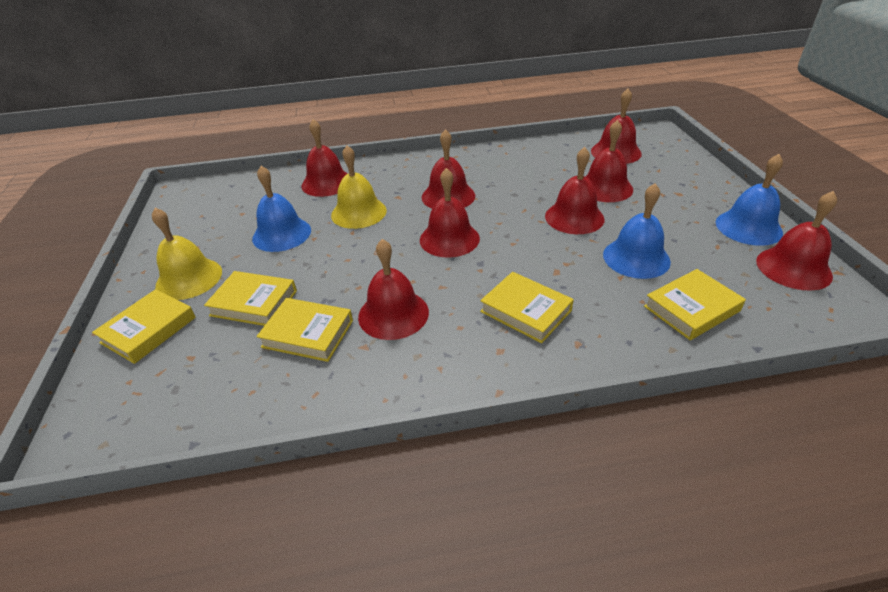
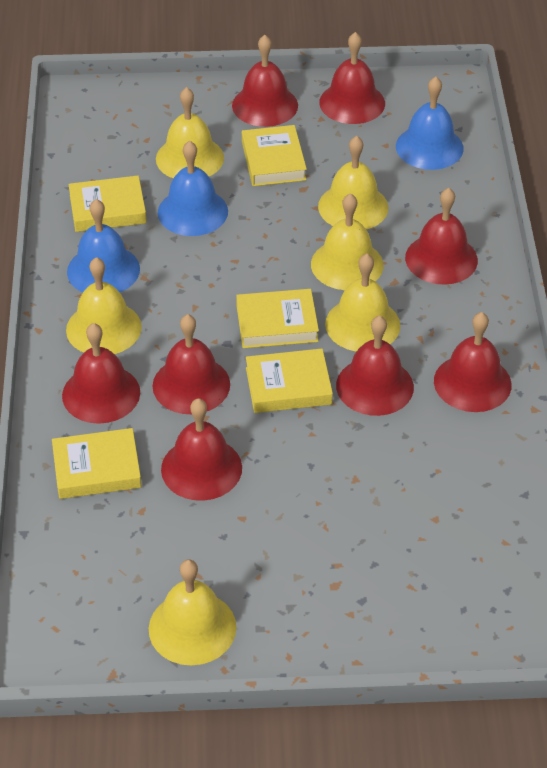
yellow bell: [152,208,222,300] [331,145,387,229] = 2 -> [66,257,142,354] [149,560,236,665] [156,87,224,179] [311,193,384,290] [318,136,388,229] [325,254,401,352] = 6

